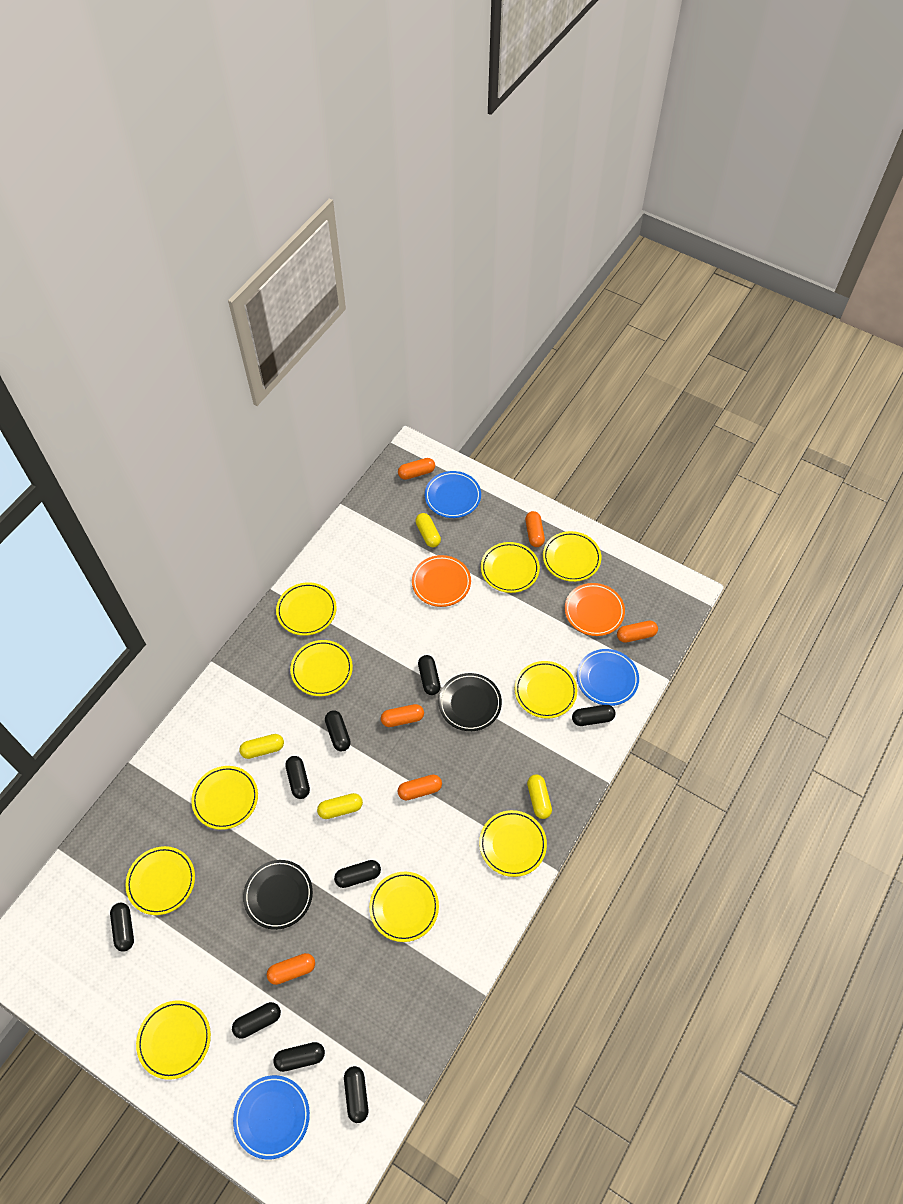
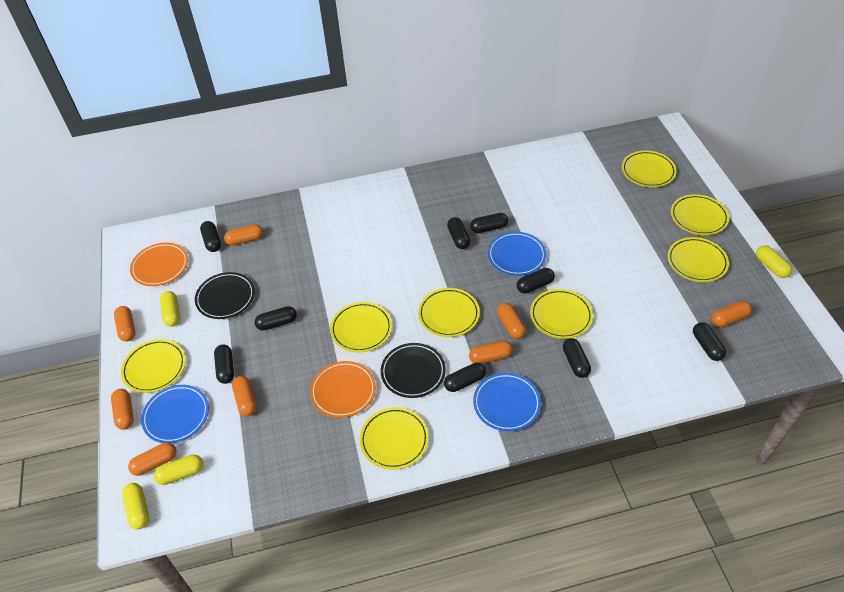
orange capsule: [267,953,315,985] [381,704,424,727] [398,458,435,480] [398,774,442,800] [525,511,545,547] [617,621,658,643] = 6 -> [111,389,134,430] [114,306,136,342] [128,442,177,476] [224,224,263,246] [232,376,257,416] [469,340,513,364] [497,303,526,339] [712,301,752,327] = 8
yellow plate: [125,846,195,915] [136,1000,211,1080] [191,766,258,830] [276,582,337,636] [290,640,353,696] [369,872,439,942] [479,810,547,877] [481,542,540,593] [515,661,577,719] [543,531,602,582] = 10 -> [121,339,186,393] [330,302,392,352] [360,407,429,470] [418,288,480,337] [530,289,593,339] [622,151,677,187] [668,237,729,282] [671,194,729,235] = 8

